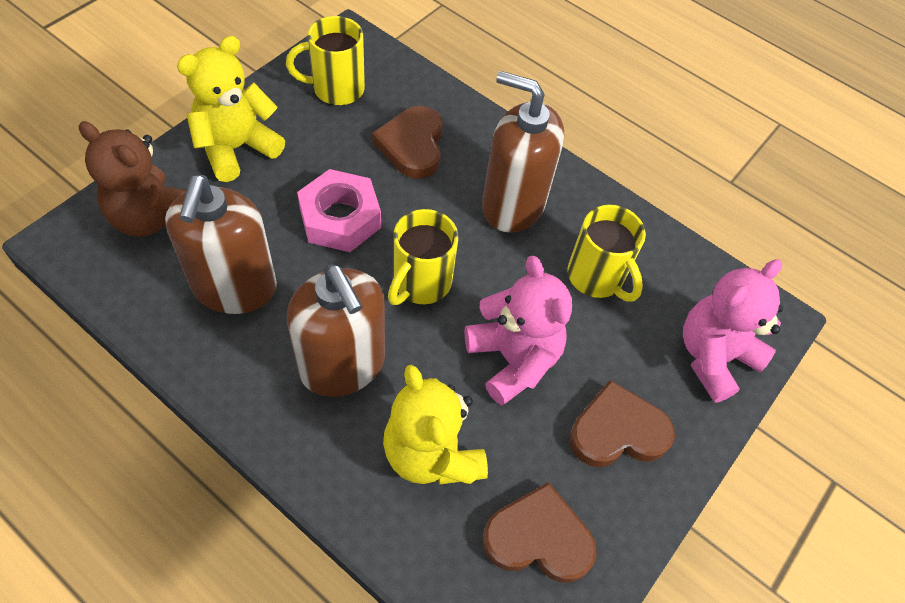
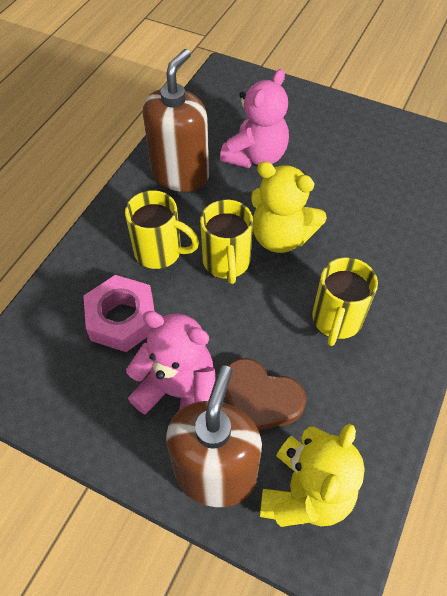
brown heart: [372,106,443,179] [483,482,597,583] [570,380,675,467] = 3 -> [225,358,306,431] = 1
brown soap dispenser: [165,175,277,314] [287,264,385,397] [482,71,564,233] = 3 -> [143,49,209,192] [166,365,262,507] = 2
brown teddy bear: [79,121,187,237] = 1 -> none = 0

